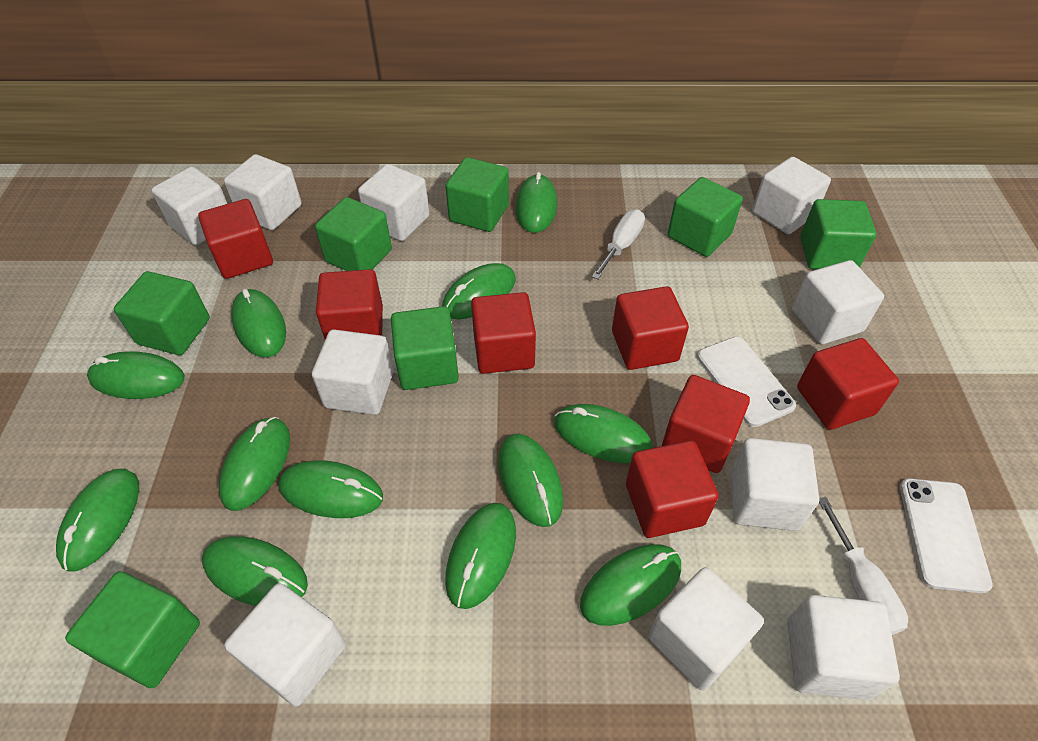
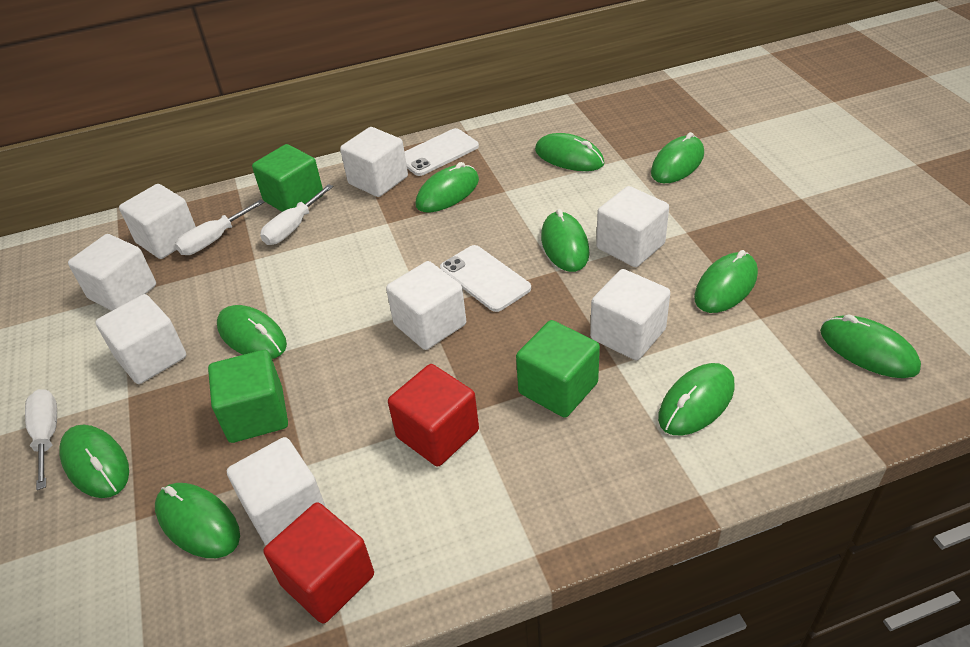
green cube: [65,571,200,688] [114,271,210,355] [315,197,392,271] [391,306,459,390] [445,157,509,232] [668,177,743,257] [800,199,876,269] = 7 -> [208,350,288,443] [252,144,323,212] [516,320,600,418] = 3
green mouse: [56,469,139,572] [87,351,185,399] [202,536,308,606] [219,417,290,511] [231,289,286,358] [278,460,383,518] [442,263,516,319] [445,503,516,609] [498,434,563,527] [515,172,557,233] [554,404,653,463] [580,544,681,626] = 12 -> [59,425,129,498] [155,483,240,558] [217,305,287,359] [416,162,479,212] [535,133,605,171] [541,209,590,272] [651,132,704,183] [658,363,735,436] [694,250,758,313] [820,315,921,378] = 10
red cube: [198,199,273,279] [316,269,383,339] [471,292,536,374] [612,286,689,370] [626,440,719,538] [662,375,750,473] [797,338,899,430] = 7 -> [263,502,374,624] [388,364,479,466] = 2
white cube: [151,167,227,245] [224,154,302,230] [224,583,346,707] [312,329,393,415] [358,164,430,241] [648,567,764,691] [731,438,819,531] [752,157,831,234] [787,595,900,700] [792,260,884,344] = 10 -> [68,234,156,311] [96,294,186,384] [119,184,196,259] [227,437,326,545] [340,127,408,197] [386,261,466,350] [590,269,670,360] [596,186,669,267] = 8
white screwdriver: [592,209,645,280] [819,497,908,635] = 2 -> [25,389,57,490] [175,199,265,255] [260,184,333,245] = 3

